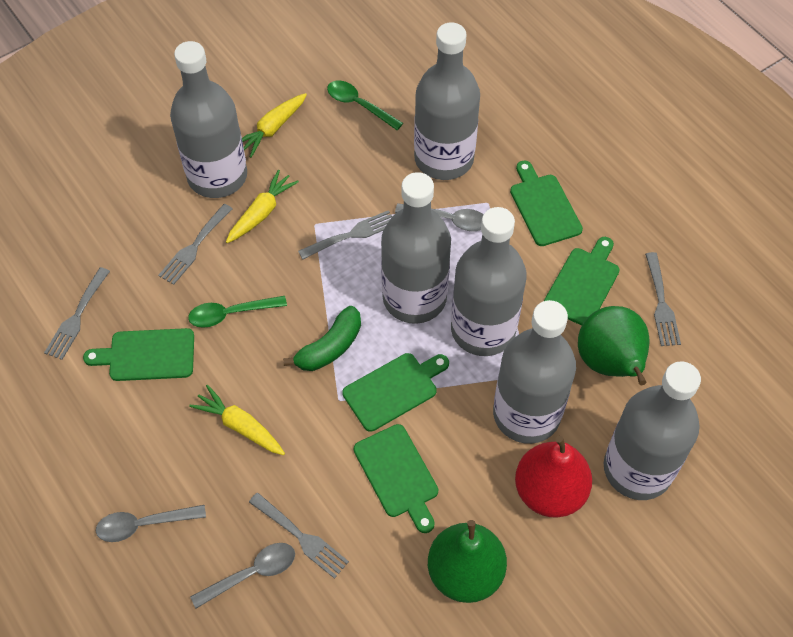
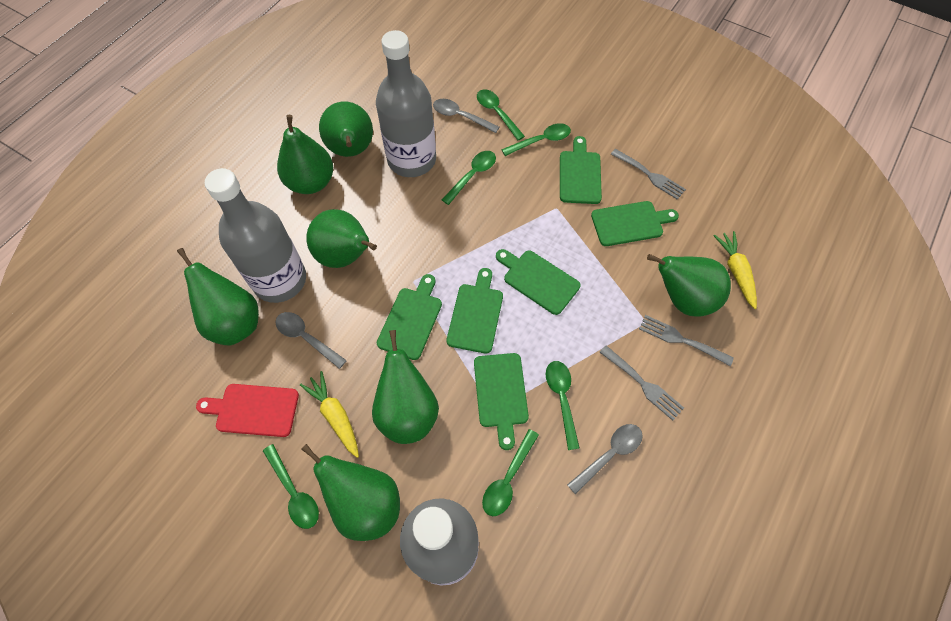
green banana: [283,306,361,371] = 1 -> none = 0
green cutting board: [83,328,194,381] [342,353,449,432] [354,424,438,533] [510,160,583,246] [544,237,619,326] = 5 -> [377,274,442,360] [447,268,503,354] [474,353,529,450] [496,249,581,315] [560,136,602,204] [591,201,679,246] = 6
green pear: [428,520,507,603] [578,306,650,385] = 2 -> [177,248,259,346] [277,115,333,194] [301,444,400,541] [306,209,377,268] [319,101,373,157] [372,330,439,444] [647,254,731,317] = 7
green spoon: [188,296,287,328] [327,81,403,130] = 2 -> [263,444,319,529] [442,151,496,205] [477,89,525,140] [482,429,539,516] [501,123,571,156] [546,361,580,450] = 6
grey bottle: [170,41,247,198] [381,172,451,324] [414,22,480,180] [451,207,527,356] [493,300,576,444] [604,361,701,500] = 6 -> [205,168,306,303] [376,30,436,177] [400,498,479,585] = 3
grey fork: [44,267,110,360] [158,204,232,285] [249,493,349,579] [298,210,392,260] [645,252,681,346] = 5 -> [600,345,684,420] [611,149,686,200] [639,315,734,366] = 3
red cutting board: none = 0 -> [196,384,299,437] = 1
red pear: [515,436,592,517] = 1 -> none = 0
yellow carrot: [189,385,285,455] [226,170,299,243] [242,93,307,158] = 3 -> [300,371,359,458] [713,231,757,309] = 2

